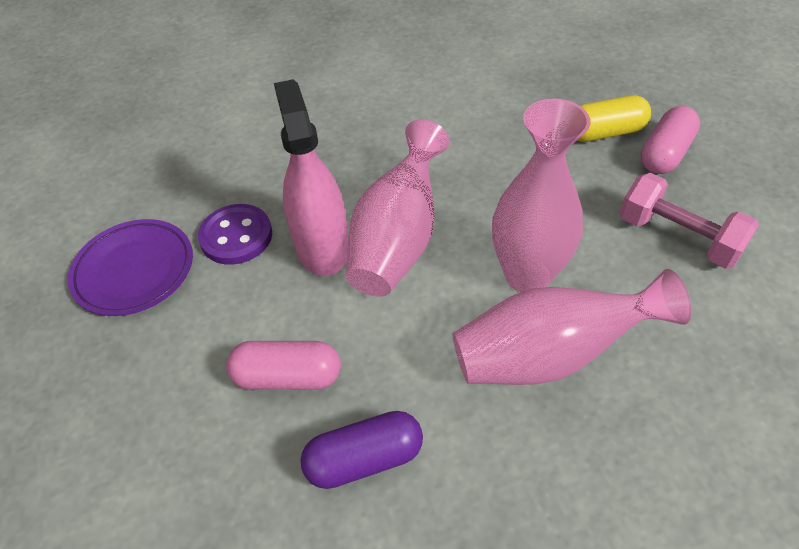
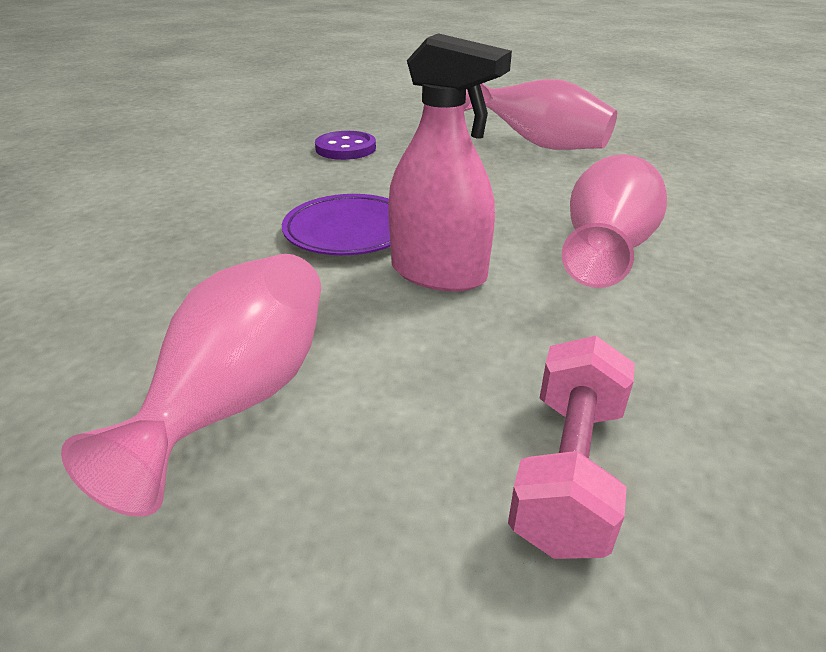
pink capsule: [226,341,341,390] [641,106,700,174] = 2 -> none = 0
purple capsule: [300,411,423,489] = 1 -> none = 0
yellow capsule: [577,95,651,142] = 1 -> none = 0

